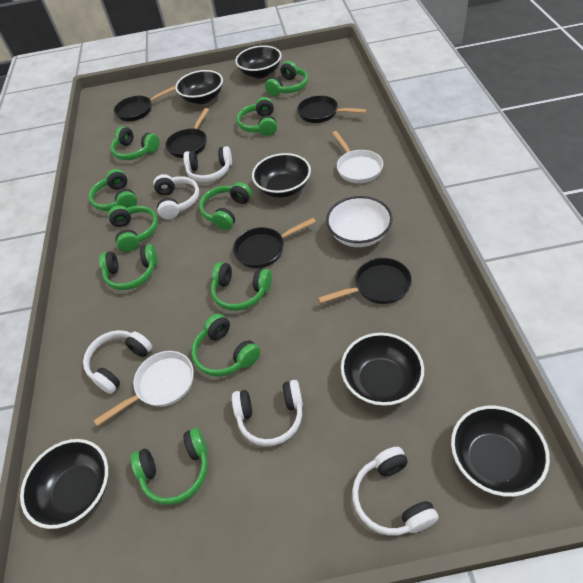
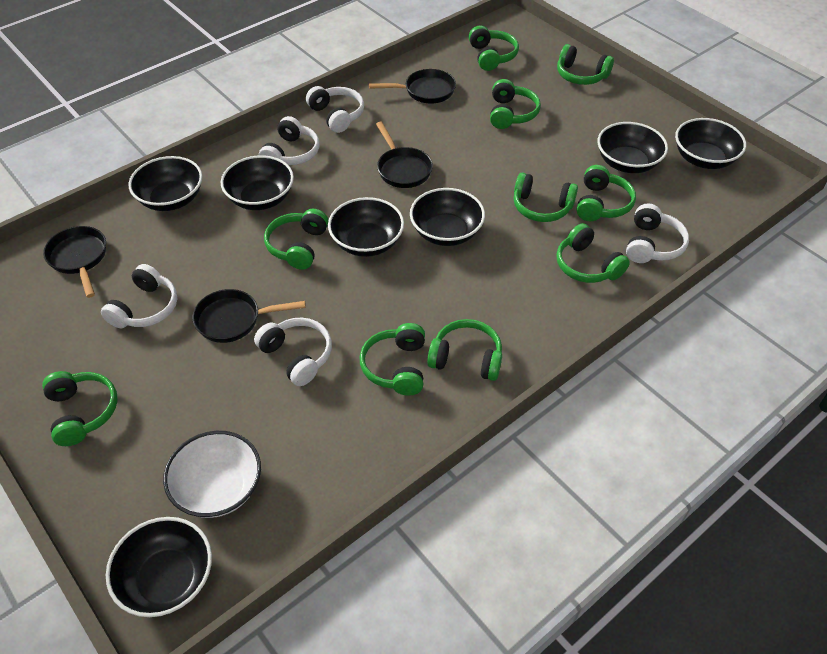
black bowl: [20,439,108,529] [175,70,223,104] [235,45,281,78] [252,153,311,198] [341,333,424,406] [451,406,550,497] = 6 -> [106,517,212,617] [128,156,202,211] [221,155,294,210] [328,197,404,257] [410,188,485,246] [597,122,668,173] [675,118,746,169] = 7
black pan: [114,86,175,121] [165,108,209,158] [233,218,316,268] [297,95,367,123] [318,258,412,304] = 5 -> [43,226,106,298] [192,289,306,343] [369,69,456,104] [376,122,433,188] = 4
white pan: [94,351,194,426] [332,131,383,183] = 2 -> none = 0

